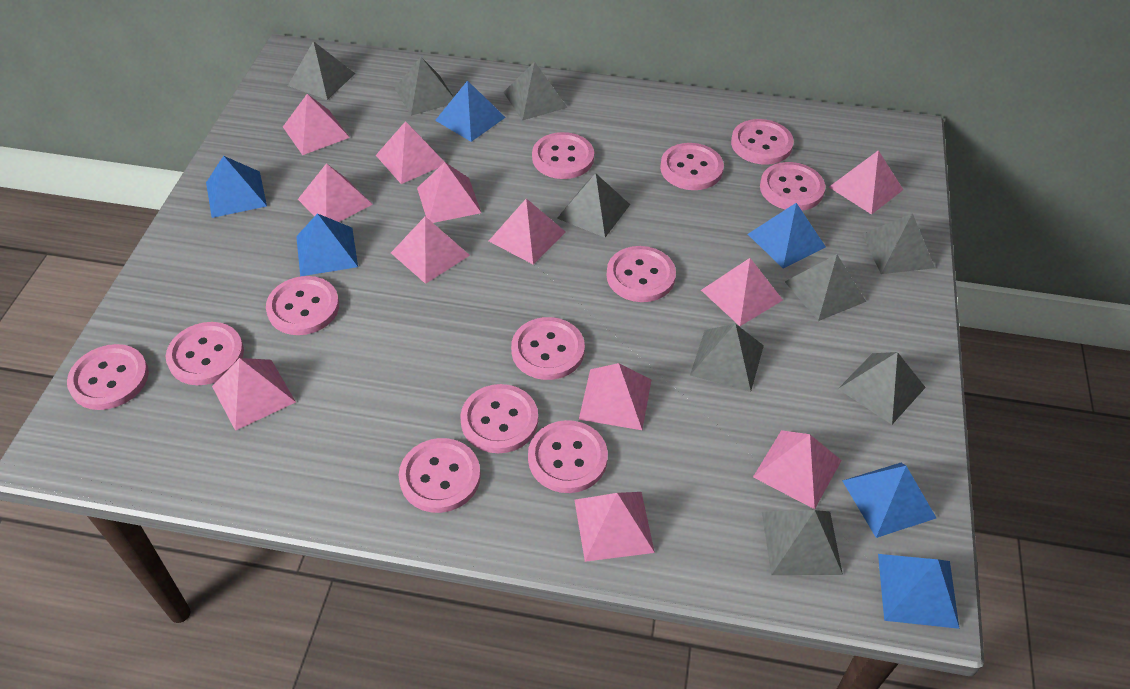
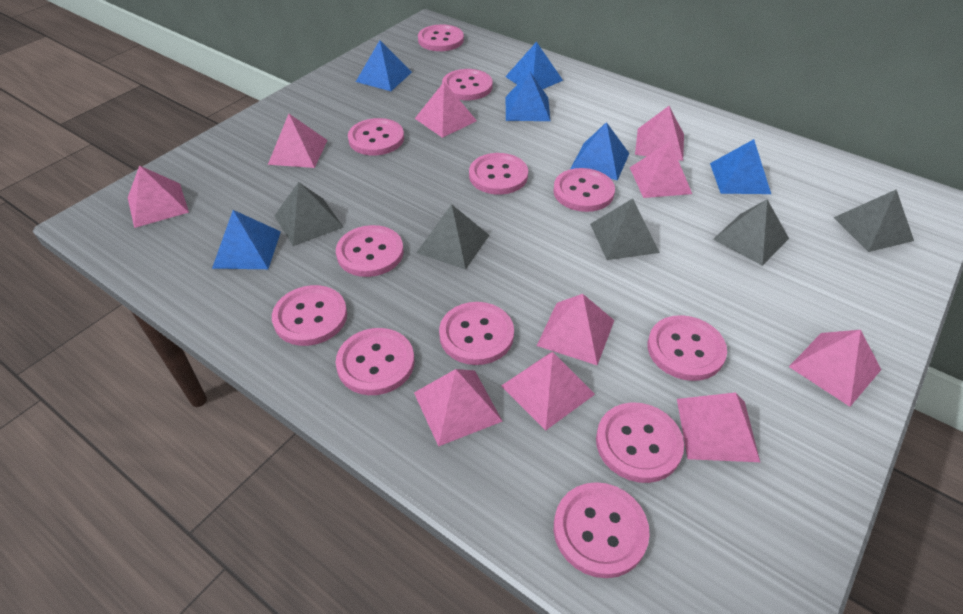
grey pyramid: [288,41,355,100] [394,57,454,116] [503,61,568,121] [557,173,630,238] [690,324,764,392] [762,510,843,575] [785,254,866,321] [838,352,926,425] [862,213,935,274] = 9 -> [274,182,343,246] [416,204,489,270] [590,198,660,260] [713,199,789,266] [833,189,914,252] = 5
pink pyramid: [212,358,296,431] [283,94,350,155] [298,163,373,222] [376,121,444,184] [391,216,470,284] [417,162,481,223] [489,198,565,265] [574,492,655,562] [579,363,652,430] [701,258,783,326] [753,430,842,509] [829,150,903,215] = 12 -> [128,165,189,228] [268,114,328,168] [414,369,503,446] [415,82,477,138] [501,352,595,431] [537,294,614,365] [630,142,692,198] [635,106,684,161] [677,392,760,462] [789,330,881,407] = 10

